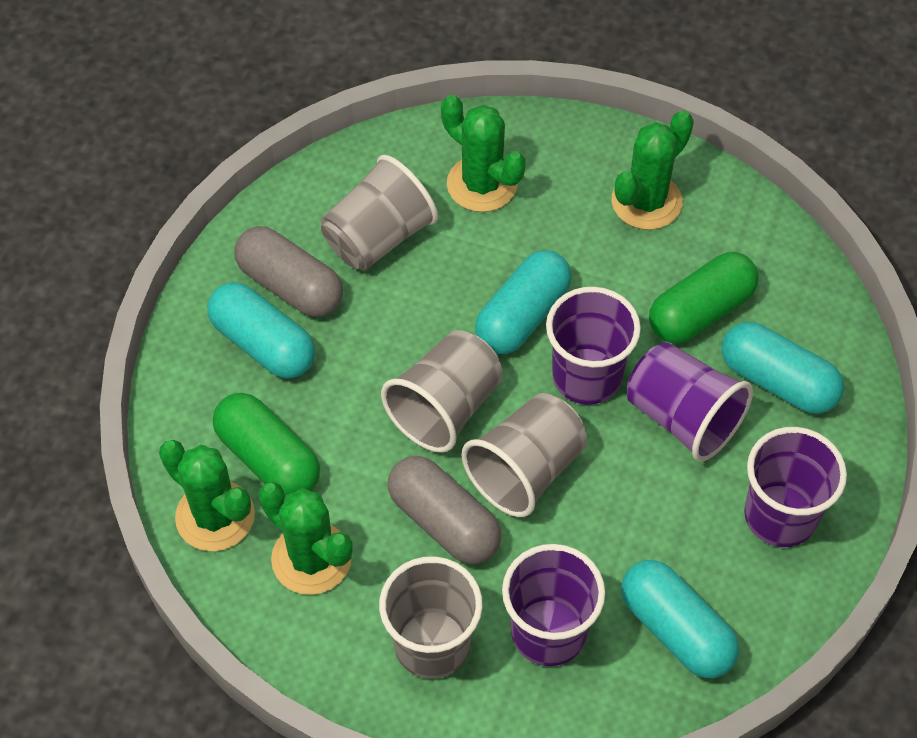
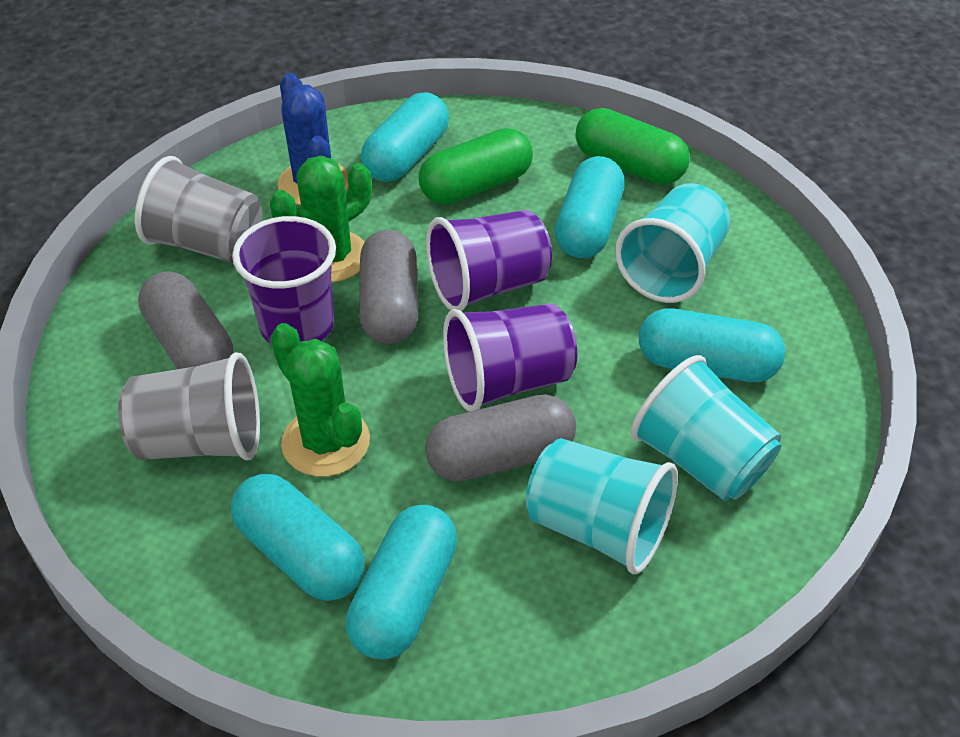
blue cactus: none = 0 -> [278,73,348,205] = 1
green cactus: [159,440,255,551] [258,482,353,595] [441,95,526,212] [611,110,694,230] = 4 -> [270,156,372,282] [271,323,370,477] = 2
grey capsule: [234,226,343,317] [388,456,501,564] = 2 -> [138,271,233,369] [359,230,418,344] [425,394,576,481] = 3
grey cup: [321,155,438,271] [379,556,483,679] [381,330,503,453] [461,393,587,517] = 4 -> [118,352,260,460] [135,156,262,263] = 2
purple cup: [502,544,605,666] [546,287,641,405] [627,342,753,462] [744,427,847,547] = 4 -> [232,216,336,344] [426,210,552,311] [443,303,577,412] = 3
turquoise capsule: [207,282,315,379] [475,250,571,354] [621,560,739,678] [721,322,844,414] = 4 -> [231,474,365,601] [346,505,457,660] [361,92,449,182] [555,156,625,258] [639,308,785,382] = 5
turquoise cup: none = 0 -> [525,438,678,574] [615,183,730,303] [631,355,781,501] = 3

